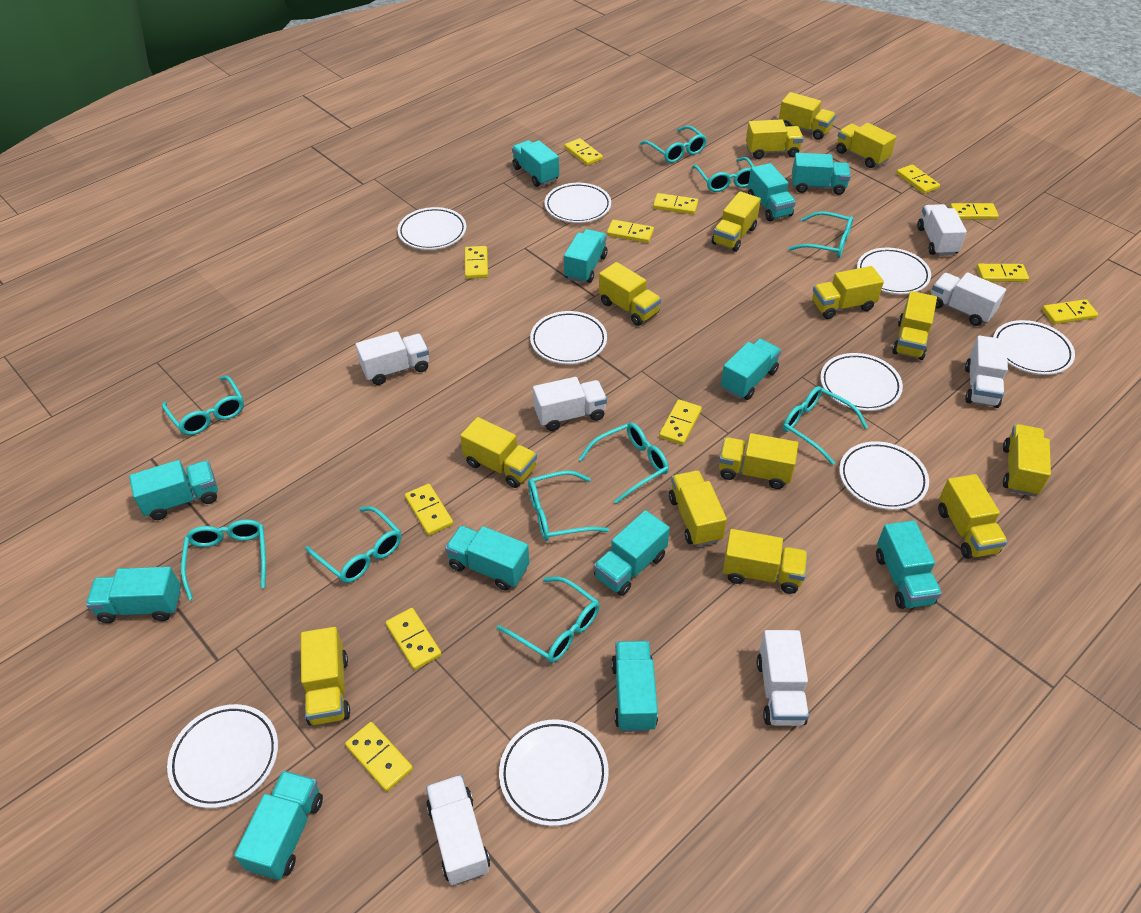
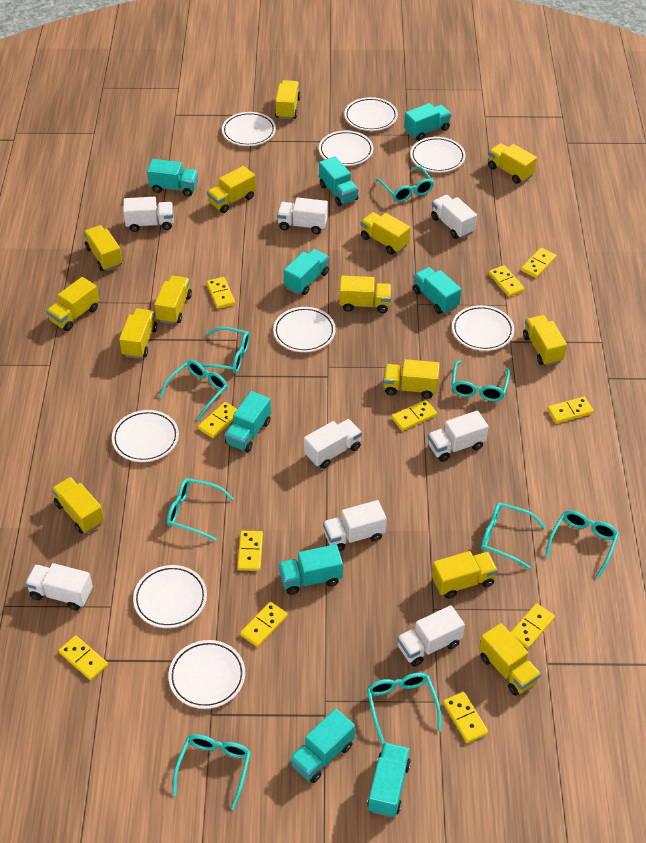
turquoise glasses: [162,376,244,435] [181,519,266,600] [305,506,401,583] [497,576,600,663] [528,470,609,541] [579,422,669,504] [640,126,707,163] [692,157,754,192] [783,386,868,465] [788,211,853,258] = 10 -> [159,360,228,420] [167,478,234,541] [173,734,251,810] [201,327,250,373] [367,673,441,744] [375,166,434,202] [452,360,510,401] [481,503,546,569] [545,510,619,578] = 9
turquoise truck: [86,567,181,623] [129,460,218,520] [234,771,323,880] [445,526,529,591] [512,140,559,187] [564,229,608,283] [594,510,670,596] [611,641,658,732] [721,339,781,400] [748,163,796,221] [792,153,851,195] [876,520,942,609] = 12 -> [147,159,198,197] [224,391,271,452] [278,544,343,595] [284,249,329,295] [290,708,355,783] [319,156,358,206] [367,742,411,817] [404,103,451,141] [413,267,462,314] = 9
white truck: [356,331,429,385] [426,775,490,885] [533,377,607,431] [757,630,809,726] [917,204,967,256] [931,273,1006,326] [965,335,1008,408] = 7 -> [25,563,93,610] [123,197,174,232] [277,197,328,234] [304,419,362,469] [323,500,387,552] [397,605,465,667] [428,410,489,462] [431,195,477,239] = 8
yellow domino: [345,722,413,792] [386,608,442,670] [405,484,453,536] [465,246,488,279] [564,138,603,166] [607,220,654,243] [653,193,698,214] [659,399,702,445] [896,165,940,194] [950,203,999,220] [977,264,1029,282] [1042,299,1098,324] = 12 -> [59,635,108,680] [198,402,237,438] [207,277,235,309] [237,531,263,571] [240,602,288,647] [391,400,437,431] [443,692,488,743] [489,265,525,297] [510,603,555,649] [521,248,556,278] [547,397,594,424] = 11

